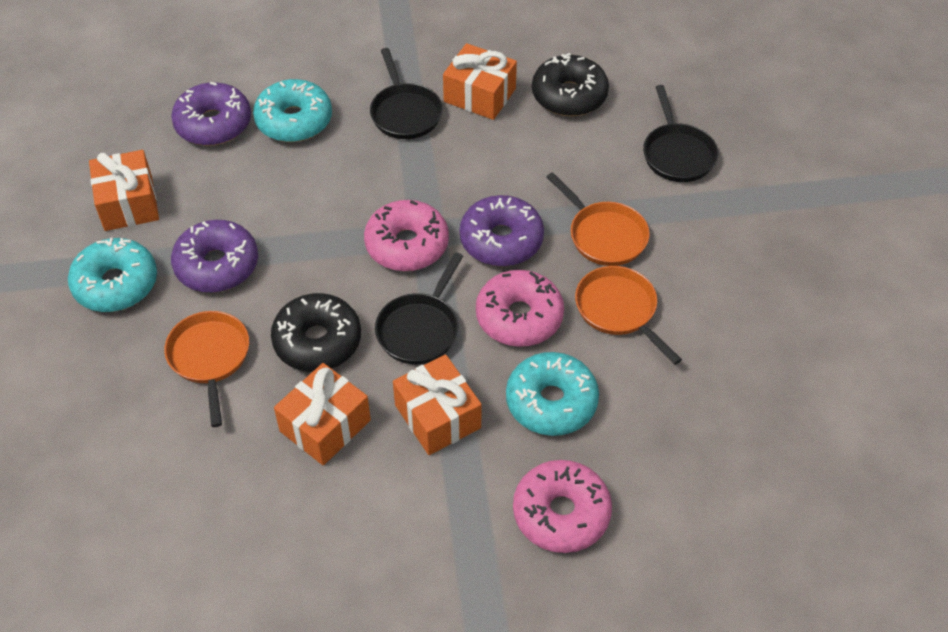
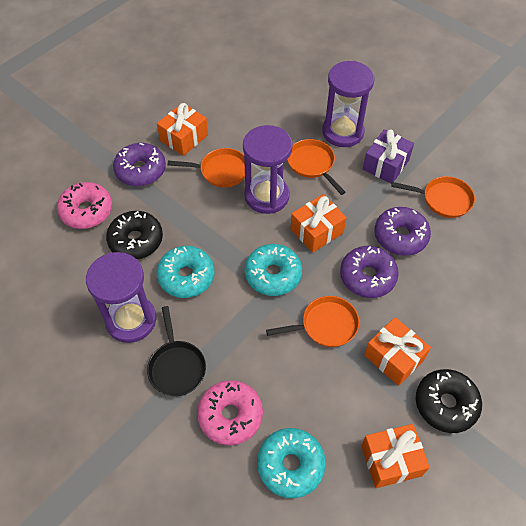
black pan: [370,48,443,139] [375,252,463,364] [643,85,718,182] = 3 -> [147,306,206,396] = 1
orange pan: [164,311,249,427] [547,172,650,266] [575,266,682,365] = 3 -> [168,148,245,188] [266,296,359,347] [287,139,345,195] [391,176,475,218] = 4
pink donut: [364,200,449,271] [476,270,564,347] [513,460,612,553] = 3 -> [57,182,112,229] [197,380,263,445] = 2
purple gift: none = 0 -> [363,129,414,184] = 1
purple hourglass: none = 0 -> [86,252,156,343] [243,125,293,214] [322,61,374,147] = 3

